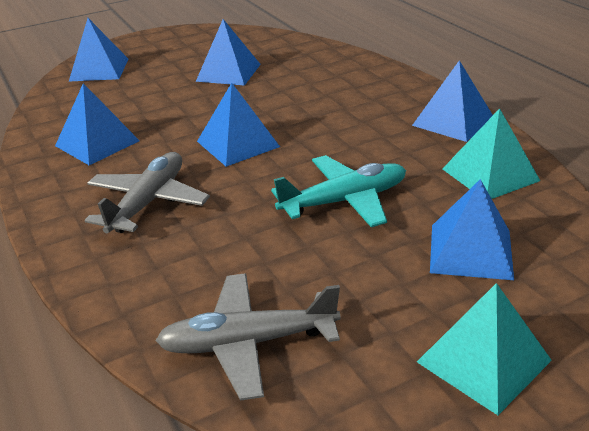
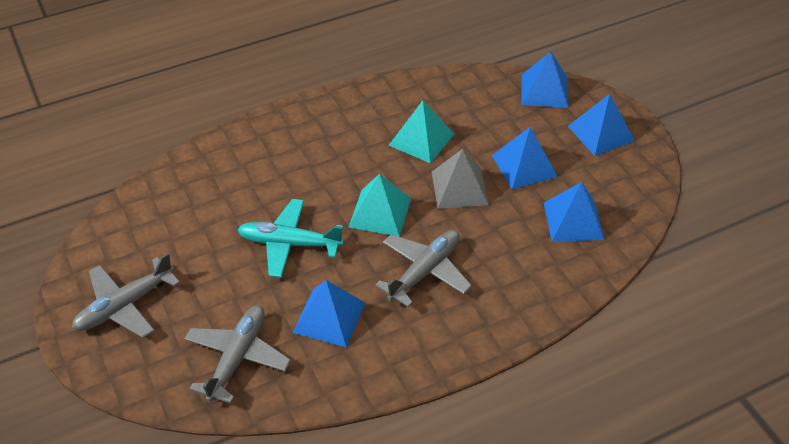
blue pyramid: [55,83,140,165] [69,18,128,82] [196,19,261,86] [197,83,280,167] [412,60,493,142] [430,179,514,280] = 6 -> [293,280,365,348] [492,127,558,189] [522,52,569,108] [544,182,605,242] [568,94,635,156] = 5
grey plane: [85,152,210,233] [155,273,341,401] = 2 -> [72,253,180,338] [184,305,291,403] [375,230,472,307] = 3
grey pyramid: none = 0 -> [432,149,489,209] = 1

